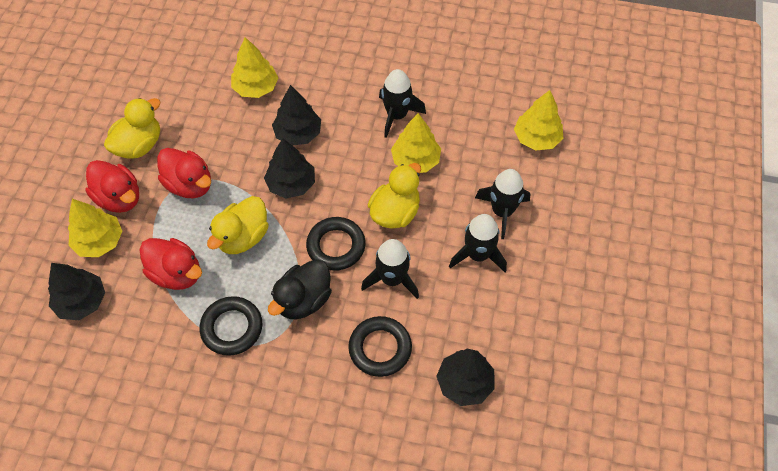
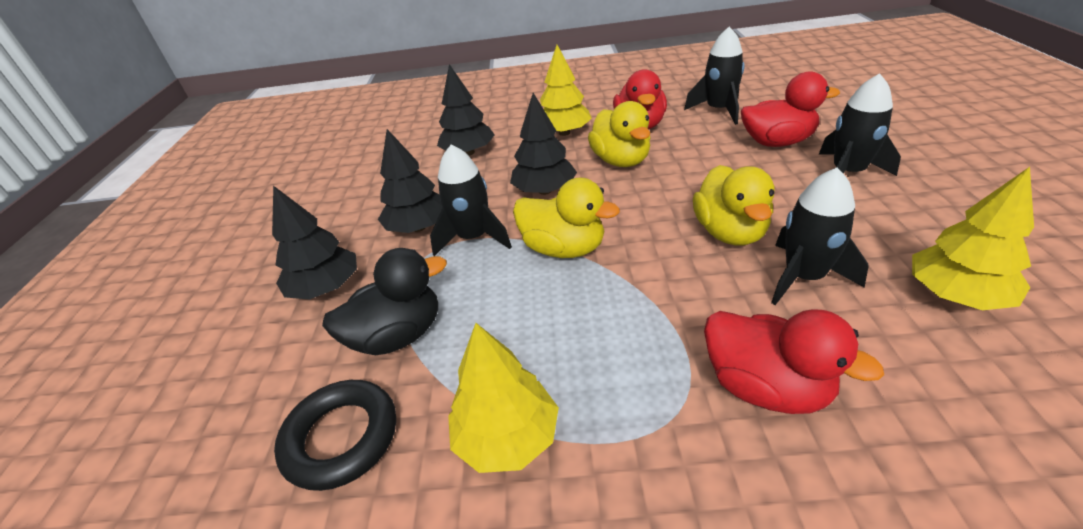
black ring: [200,296,262,356] [306,217,366,271] [348,316,412,377] = 3 -> [274,380,396,491] = 1
yellow tree: [68,199,122,257] [231,37,278,98] [391,113,441,173] [514,90,563,150] = 4 -> [448,323,559,473] [540,45,592,136] [912,167,1034,310] = 3

